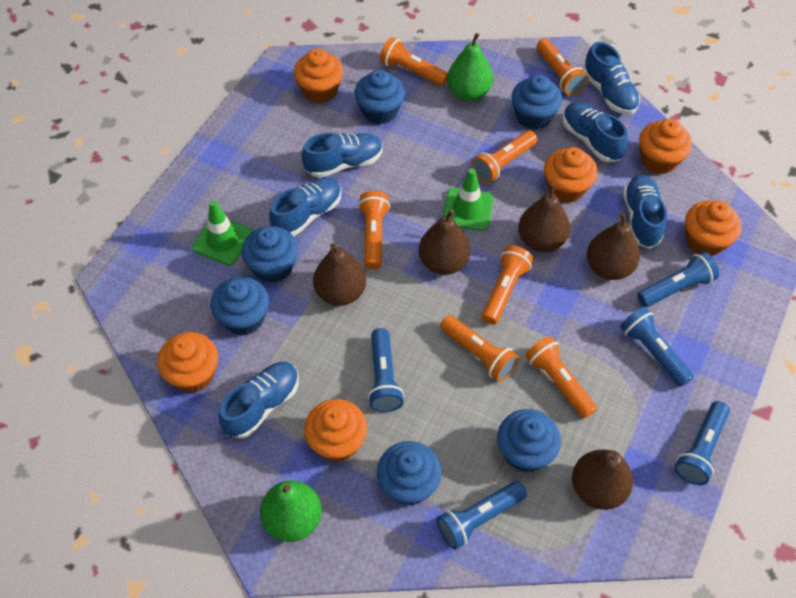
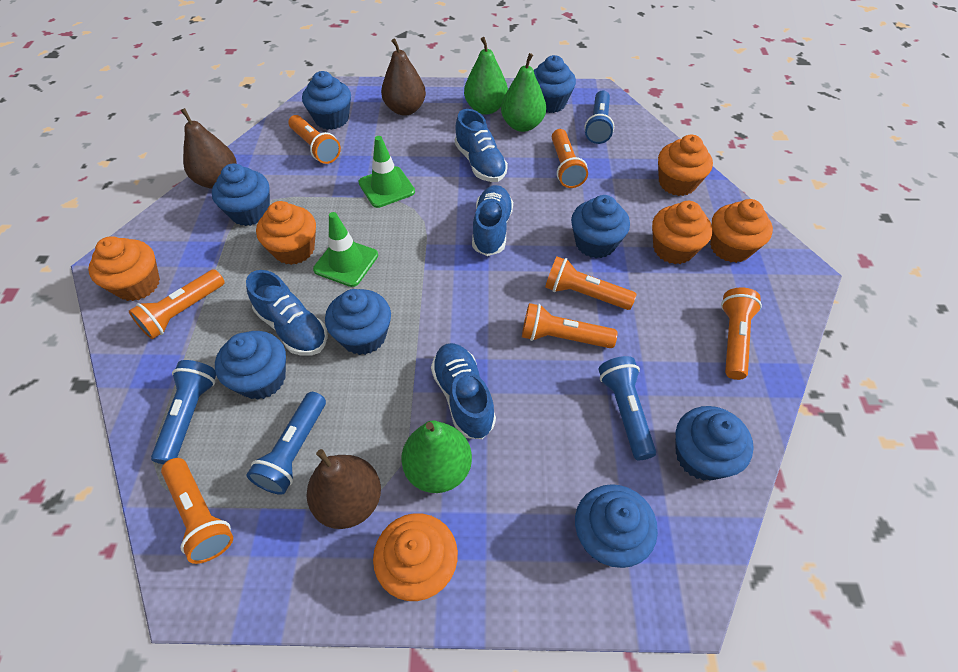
blue cupcake: [210,277,269,336] [242,226,298,283] [354,70,405,124] [377,441,442,506] [497,409,561,472] [512,75,562,129] = 6 -> [212,163,270,226] [215,331,286,400] [302,71,351,130] [325,289,391,355] [534,55,576,113] [571,195,630,258] [575,484,658,568] [675,406,754,481] = 8
blue flashlight: [368,328,404,412] [437,481,527,549] [620,307,694,387] [637,252,719,307] [674,401,730,485] = 5 -> [151,360,216,464] [247,392,326,495] [584,91,614,144] [598,356,656,460] = 4
blue shoe: [219,362,299,439] [269,177,341,236] [301,132,383,178] [563,102,628,162] [584,42,640,114] [623,175,667,249] = 6 -> [246,270,328,356] [431,343,496,439] [455,109,508,182] [472,185,513,256] = 4
brown pear: [313,243,366,306] [419,209,471,275] [518,184,570,252] [572,450,633,510] [587,213,640,280] = 5 -> [180,108,236,189] [306,449,381,529] [381,38,426,116] = 3
green pear: [260,480,322,542] [447,33,493,101] = 2 -> [401,420,472,493] [464,37,508,115] [501,53,546,132] = 3

